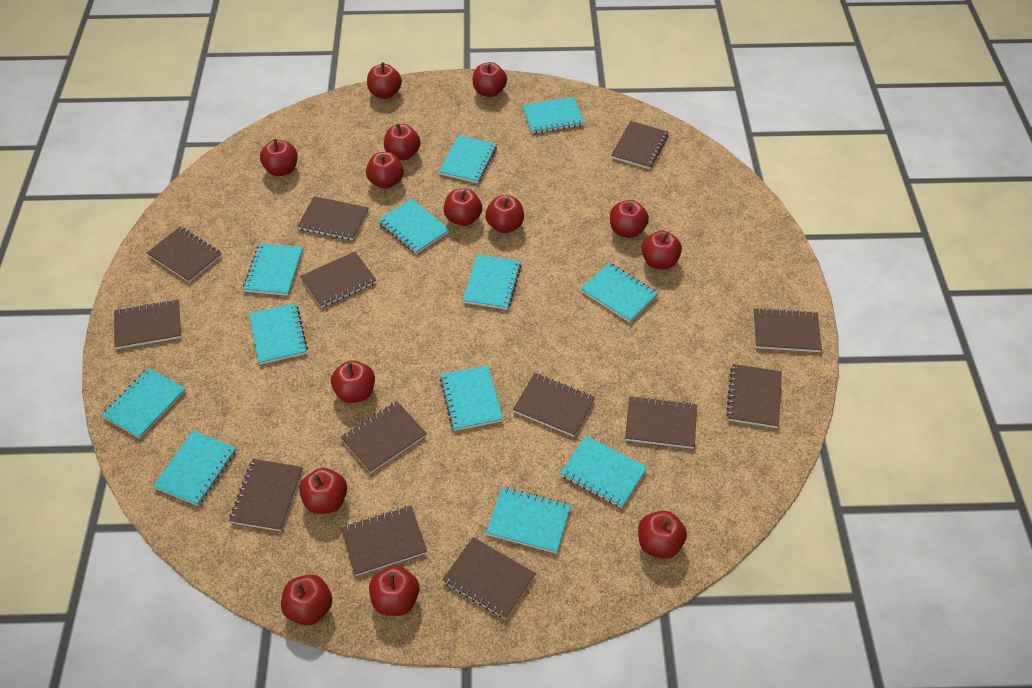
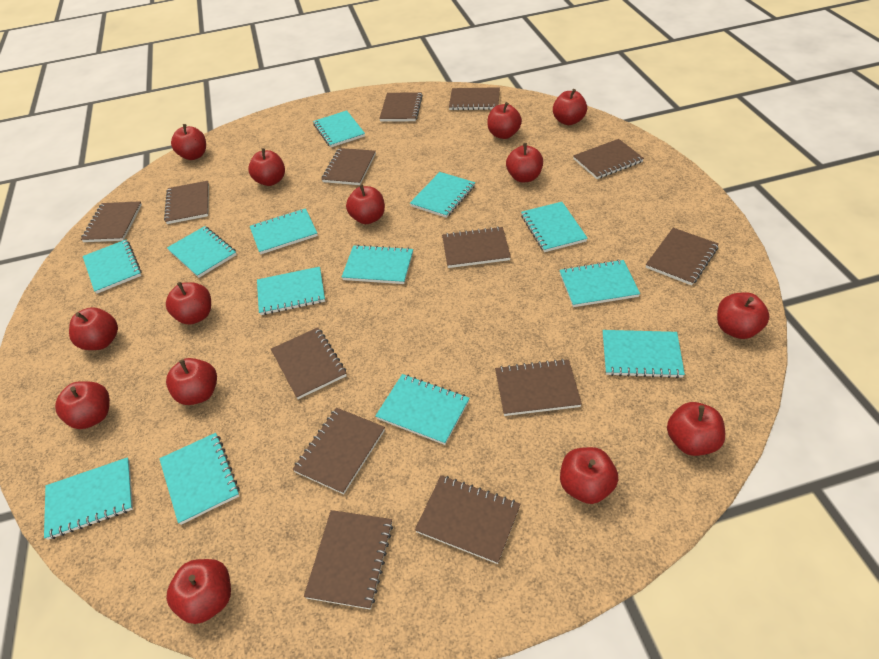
turquoise notebook: [101,368,186,439] [153,431,237,506] [243,243,303,296] [249,303,308,365] [378,199,450,254] [439,135,497,183] [440,365,503,431] [463,254,521,310] [486,487,571,553] [522,97,585,134] [560,436,647,508] [581,263,658,323] = 12 -> [44,457,133,540] [83,240,142,294] [159,433,240,525] [167,226,237,278] [250,208,318,254] [257,267,325,315] [313,110,365,147] [342,245,413,284] [375,374,470,445] [410,172,475,218] [521,202,588,252] [559,260,640,307] [603,330,685,378] = 13

